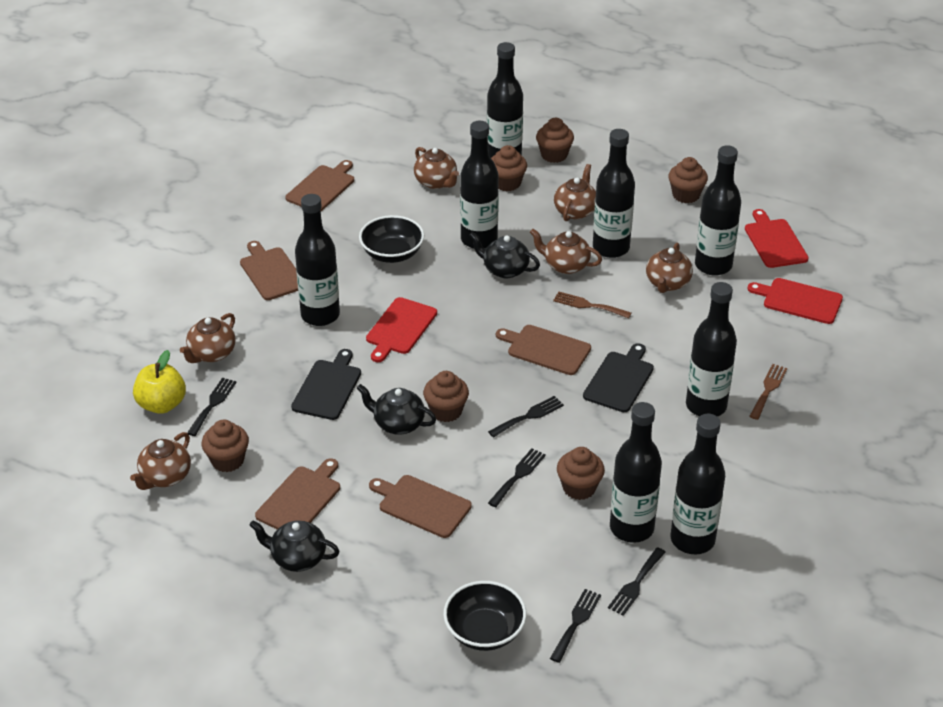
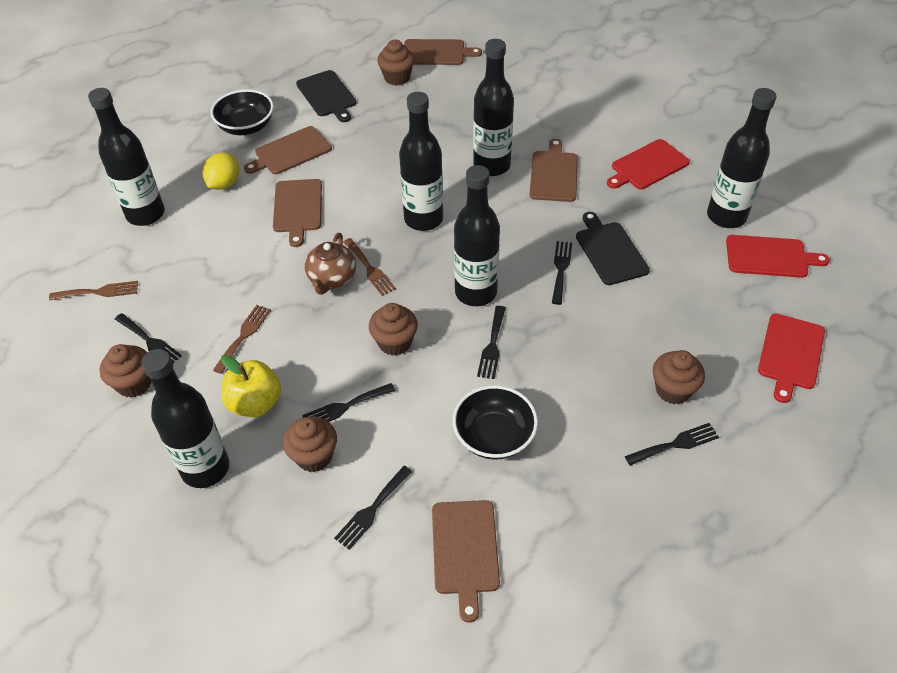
black bottle: [295,194,340,326] [460,121,499,249] [487,42,523,158] [593,129,635,258] [610,402,662,543] [671,414,725,554] [686,282,737,416] [695,145,741,276] = 8 -> [88,88,165,226] [142,349,229,488] [399,92,443,231] [454,165,500,306] [473,39,514,176] [707,88,777,228] = 6
black fork: [187,378,237,436] [488,396,564,438] [488,448,546,507] [550,589,601,663] [608,547,666,616] = 5 -> [115,313,182,363] [302,383,395,422] [334,466,412,550] [477,306,506,379] [552,241,572,305] [625,423,719,466] = 6
black teapot: [249,520,340,572] [357,384,436,435] [469,232,540,279] = 3 -> none = 0
brown cupcake: [201,420,249,472] [423,371,469,422] [491,145,527,191] [536,118,574,163] [557,447,605,500] [668,157,708,203] = 6 -> [99,344,151,398] [283,416,337,472] [369,303,418,356] [377,39,415,86] [653,350,705,404] = 5
brown fork: [553,292,632,318] [749,364,787,420] = 2 -> [49,281,138,301] [213,305,271,374] [343,238,396,296] = 3
brown teapot: [130,432,191,490] [180,313,236,363] [414,147,459,189] [530,229,602,274] [554,164,596,221] [646,243,693,293] = 6 -> [305,233,356,295] = 1
yellow lemon: none = 0 -> [203,153,239,190] = 1

